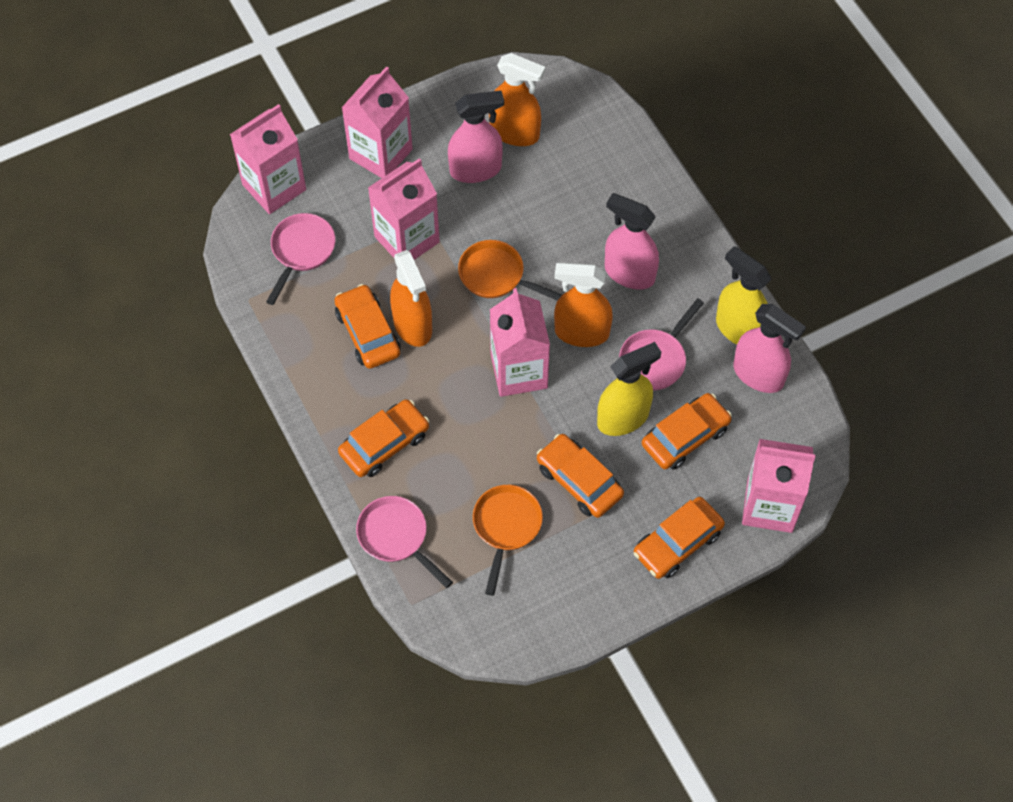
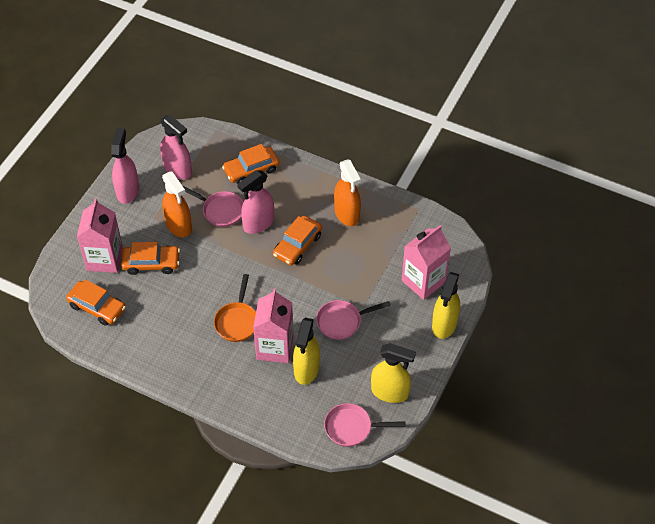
orange car: [334,284,401,369] [338,399,429,477] [537,434,624,518] [634,497,725,579] [642,393,732,470] = 5 -> [66,280,126,326] [121,242,180,275] [222,144,280,184] [273,216,322,265] = 4
orange pan: [458,240,562,301] [473,485,543,596] = 2 -> [214,274,256,342] = 1
orange spray bottle: [390,250,432,347] [489,53,545,146] [554,263,613,347] = 3 -> [162,171,192,238] [334,159,361,226] = 2
pink carton: [230,104,306,214] [342,66,413,178] [368,158,440,260] [490,288,550,397] [742,439,816,533] = 5 -> [77,198,123,273] [253,288,294,363] [402,225,451,300] = 3
yellow spray bottle: [597,342,661,436] [716,246,772,344] = 2 -> [293,318,320,385] [371,343,416,403] [432,272,460,339] = 3

